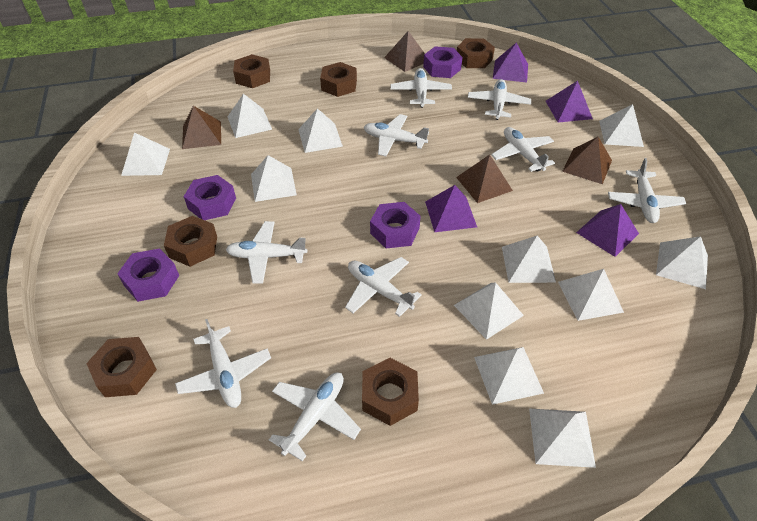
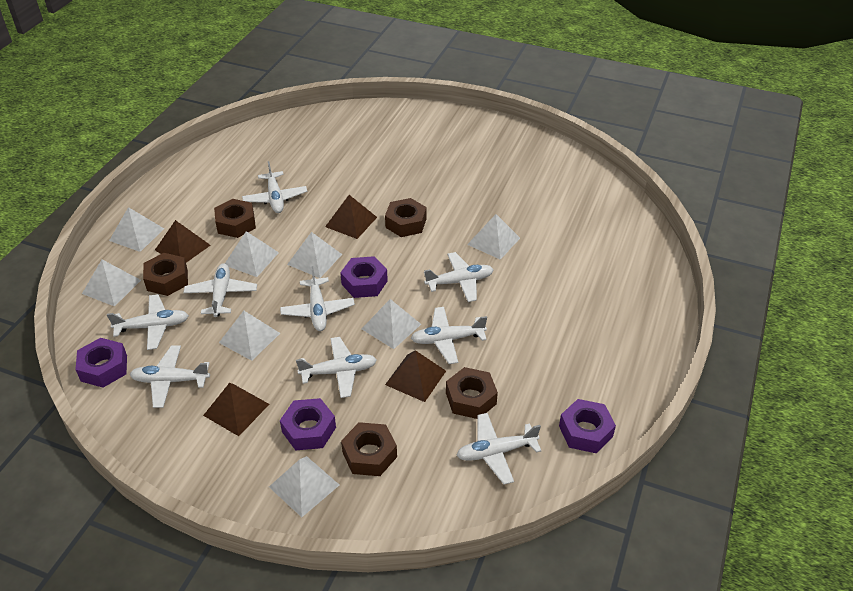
brown nut: [86,337,157,397] [164,216,217,267] [233,54,270,88] [320,62,357,97] [362,358,419,426] [457,38,495,68] = 6 -> [143,253,188,296] [214,199,256,238] [341,422,397,476] [385,198,427,237] [446,367,498,419] = 5
purple pyramid: [425,185,477,232] [493,43,528,83] [546,81,593,123] [576,204,639,257] = 4 -> none = 0
white pyramid: [121,132,170,176] [228,93,272,138] [251,155,297,202] [298,108,343,153] [454,282,524,340] [474,347,544,405] [502,236,556,283] [529,409,596,468] [558,269,624,321] [599,104,644,147] [656,236,708,289] = 11 -> [82,260,141,307] [109,207,164,252] [219,311,280,361] [225,231,279,277] [269,456,339,517] [287,232,342,278] [362,299,421,349] [467,214,520,260] = 8

